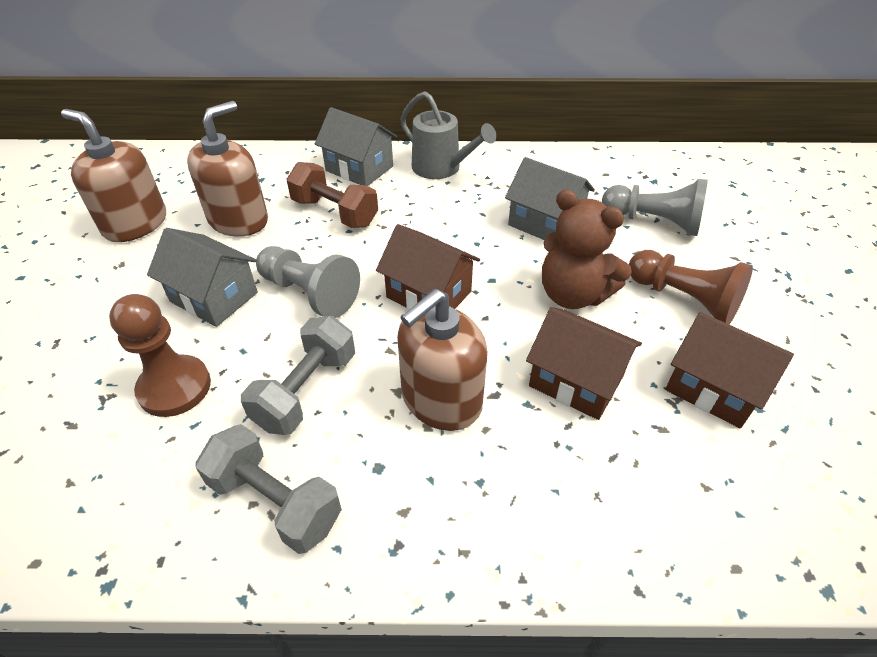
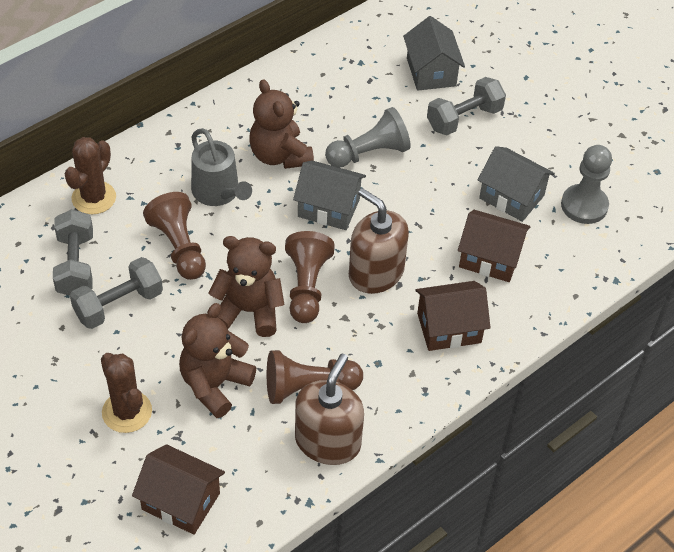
brown cactus: none = 0 -> [65,137,116,214] [101,353,152,433] = 2
brown dumbbell: [286,162,378,228] = 1 -> none = 0
brown pawn: [109,294,211,417] [629,250,753,324] = 2 -> [143,192,206,280] [267,350,363,404] [285,231,335,323] = 3
brown soap dispenser: [61,109,166,242] [187,101,268,237] [397,289,488,431] = 3 -> [295,354,364,465] [349,188,409,294] = 2
brown teddy bear: [542,190,632,309] = 1 -> [179,303,256,418] [208,236,285,337] [249,79,314,169] = 3
grey dumbbell: [195,424,342,554] [241,316,355,435] = 2 -> [53,209,93,296] [70,257,163,329] [427,77,506,135] = 3

